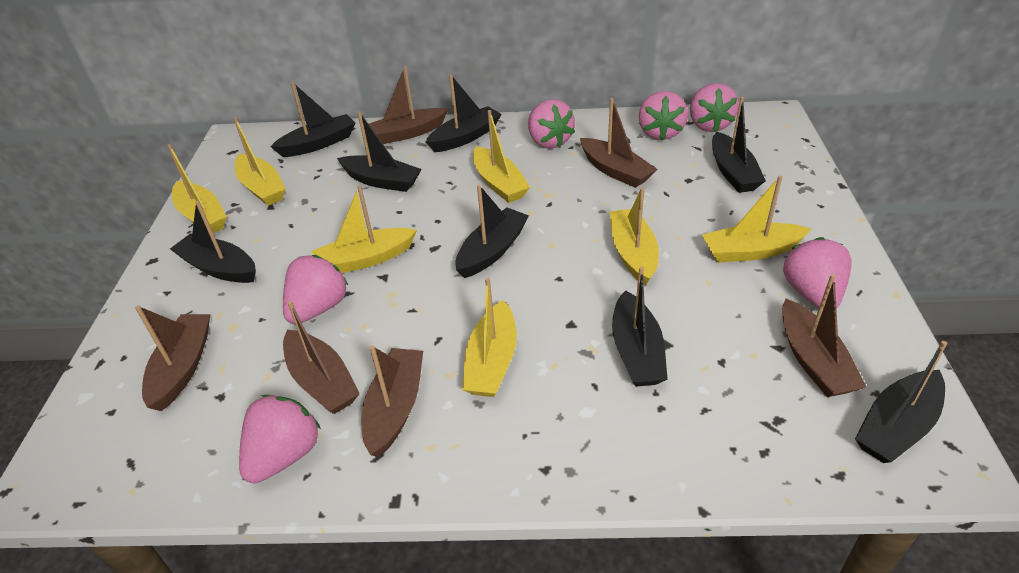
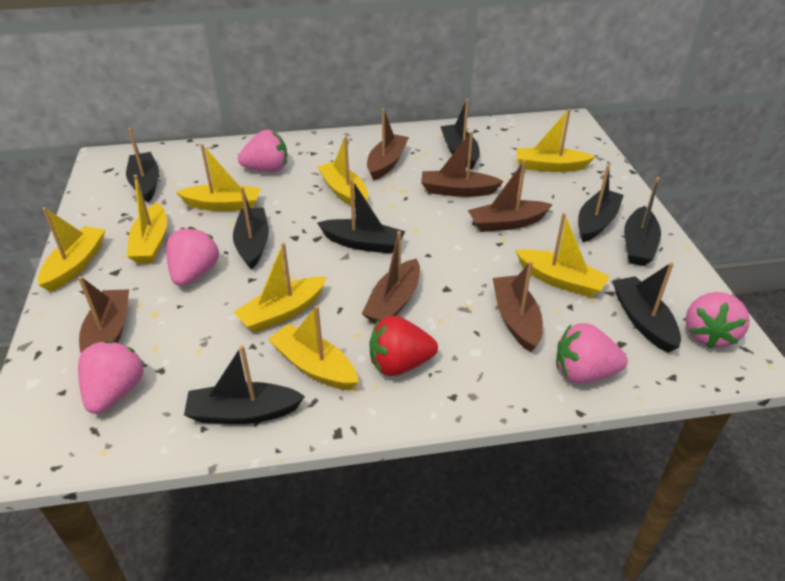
pink strawberry: [239,395,321,483] [283,255,349,324] [528,99,575,149] [639,91,688,140] [690,83,739,132] [783,237,852,308] = 6 -> [78,340,144,414] [166,227,219,286] [238,130,287,172] [556,323,628,384] [686,292,750,348] = 5
red strawberry: none = 0 -> [370,316,438,376] = 1
yellow boat: [167,144,227,233] [233,117,286,206] [312,185,417,273] [462,278,517,397] [473,110,530,203] [610,187,659,286] [702,176,811,263] = 7 -> [38,207,105,292] [127,175,167,263] [176,144,261,211] [234,242,327,332] [268,305,359,390] [317,136,368,208] [515,213,610,297] [516,108,595,172] = 8

